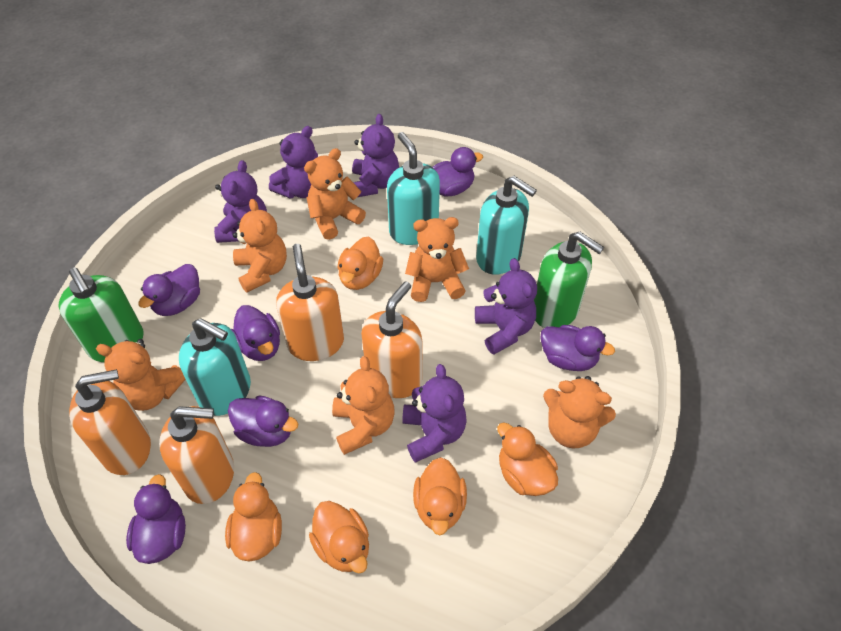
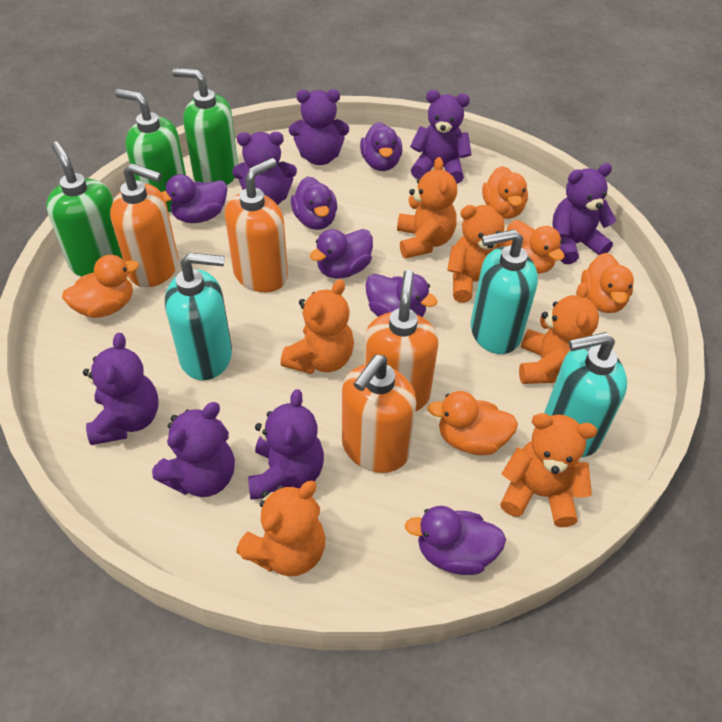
green soap dispenser: [58,268,143,362] [534,232,604,328] = 2 -> [46,142,123,276] [115,89,186,212] [172,68,238,185] = 3
purple teddy bear: [214,160,267,243] [269,126,318,199] [352,114,399,197] [402,364,467,463] [475,258,537,355] = 5 -> [83,333,158,445] [152,402,235,497] [232,132,297,205] [248,389,324,500] [289,89,349,165] [410,90,471,184] [553,163,616,264] = 7

